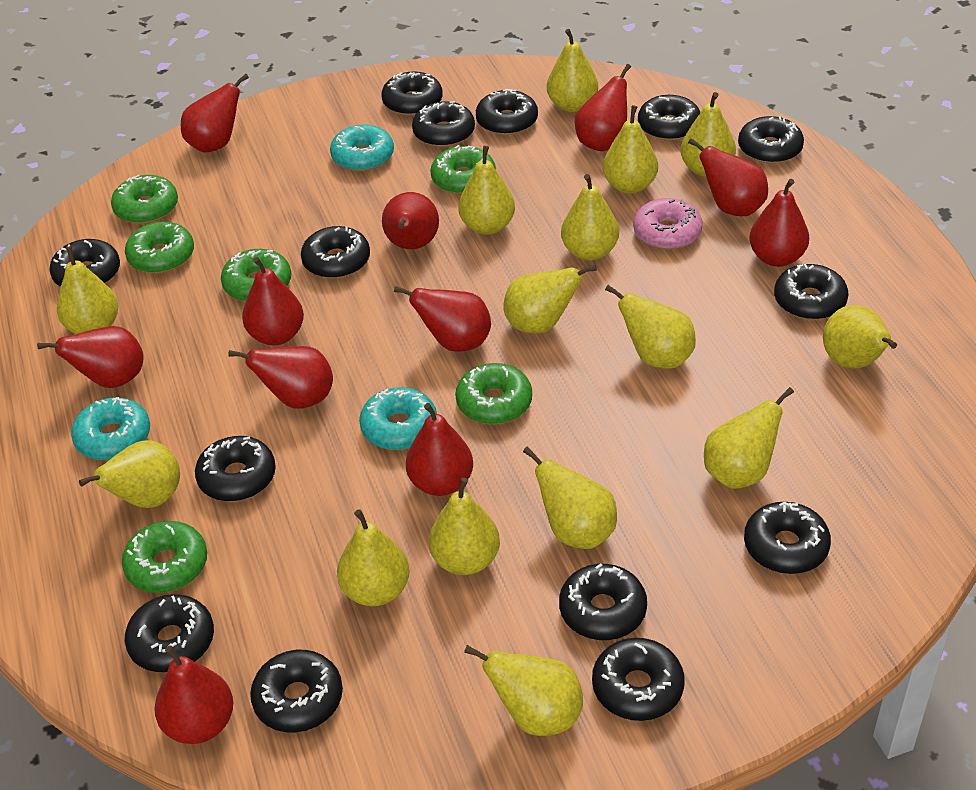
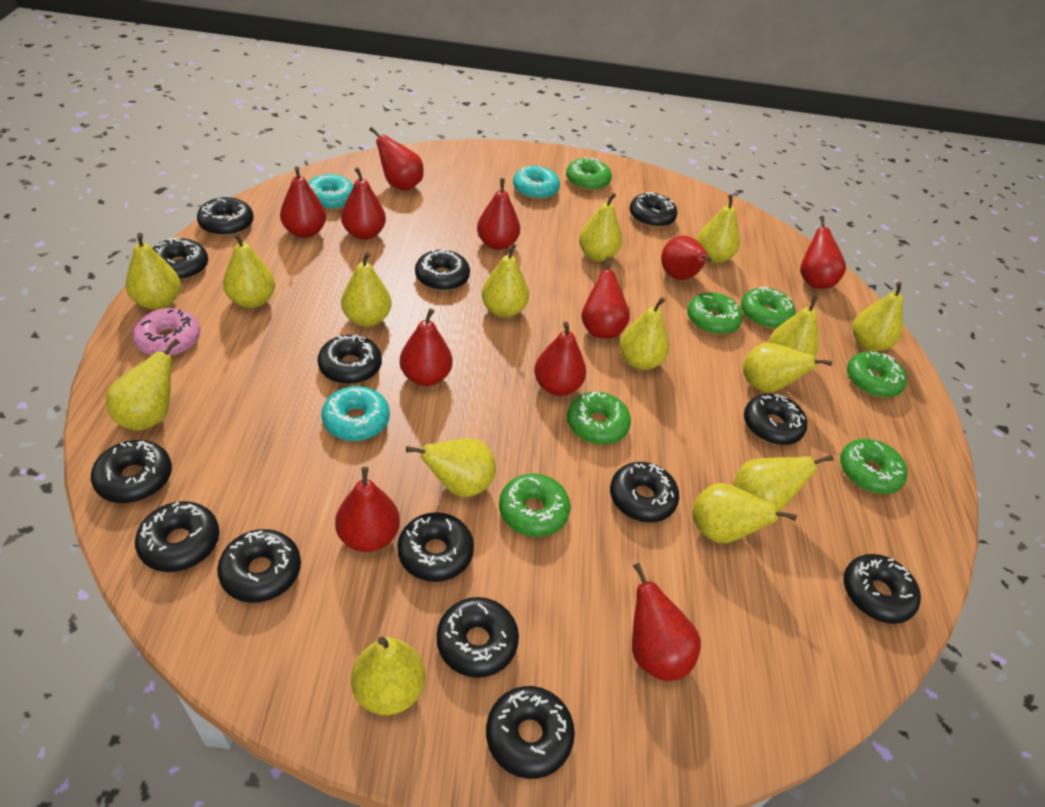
green donut: [111,175,178,224] [122,521,207,593] [125,222,194,274] [221,249,291,302] [430,145,496,194] [455,363,532,424] = 6 -> [499,473,571,537] [566,157,612,191] [567,392,631,445] [687,292,743,335] [741,287,796,329] [840,439,908,494] [847,351,907,398] = 7

